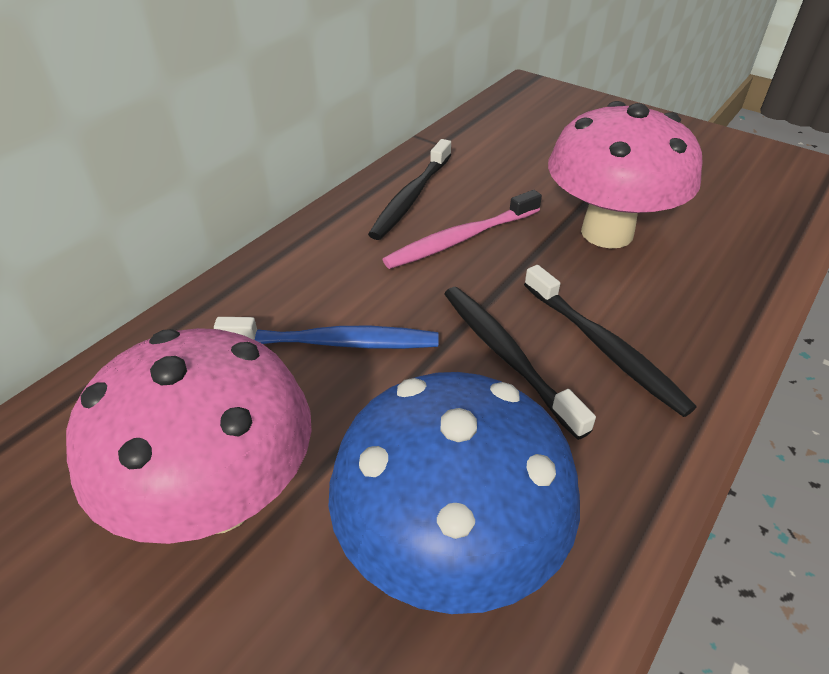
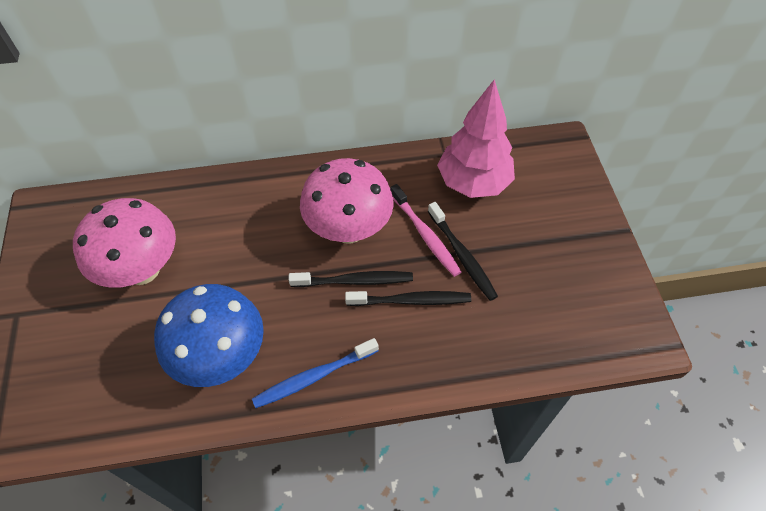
pink tree: none = 0 -> [437,80,515,198] = 1

